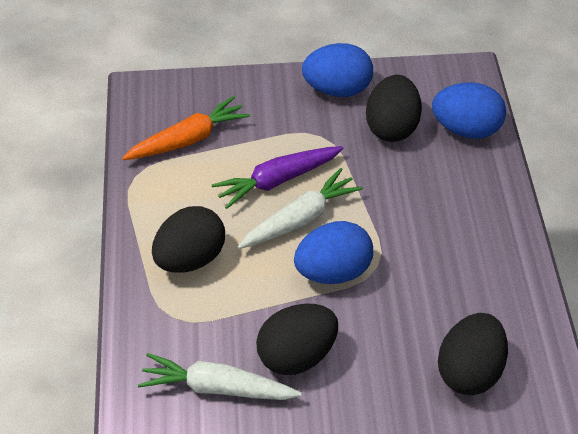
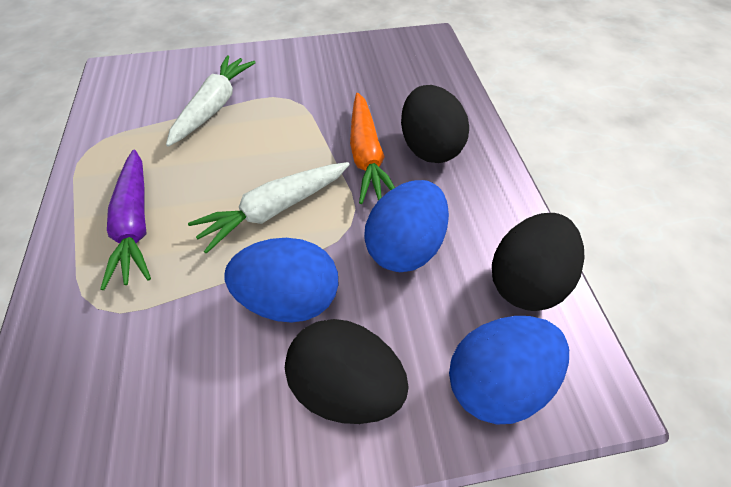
black egg: [152,206,225,273] [256,304,338,375] [366,75,422,142] [438,313,508,395] = 4 -> [285,319,409,424] [401,85,469,163] [492,213,585,311] = 3

